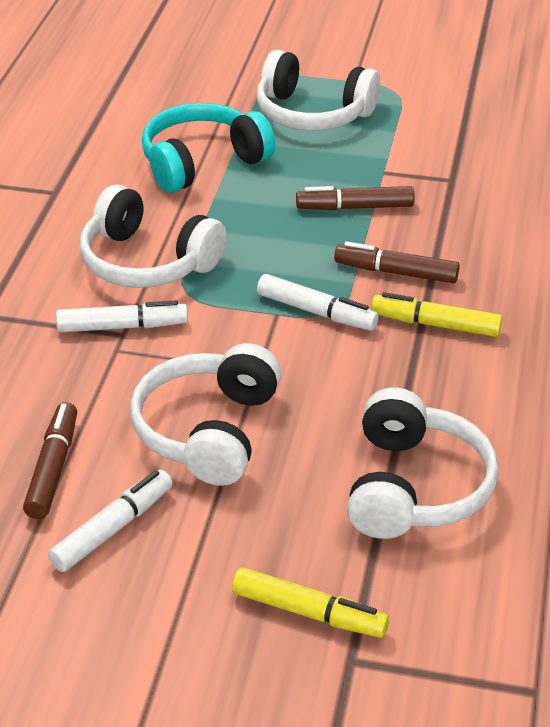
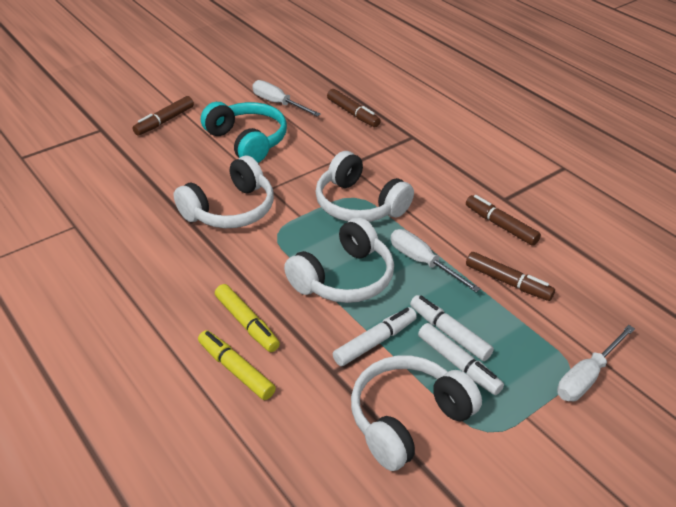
brown marker: [23,402,77,519] [296,186,415,210] [334,241,460,283] = 3 -> [133,96,194,136] [327,89,381,127] [466,195,541,246] [466,252,555,301] = 4
white screwdriver: none = 0 -> [252,80,321,117] [391,229,481,292] [557,325,635,401] = 3

